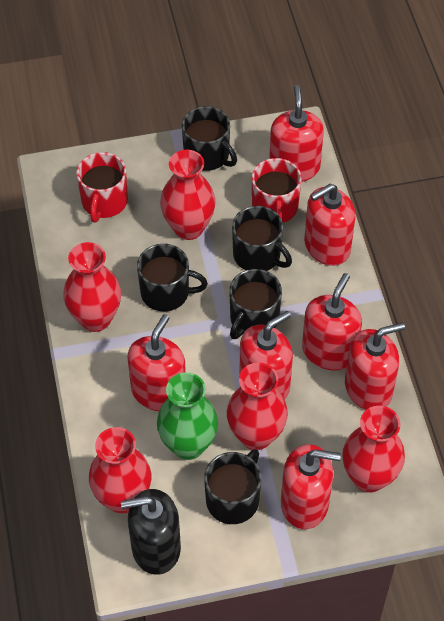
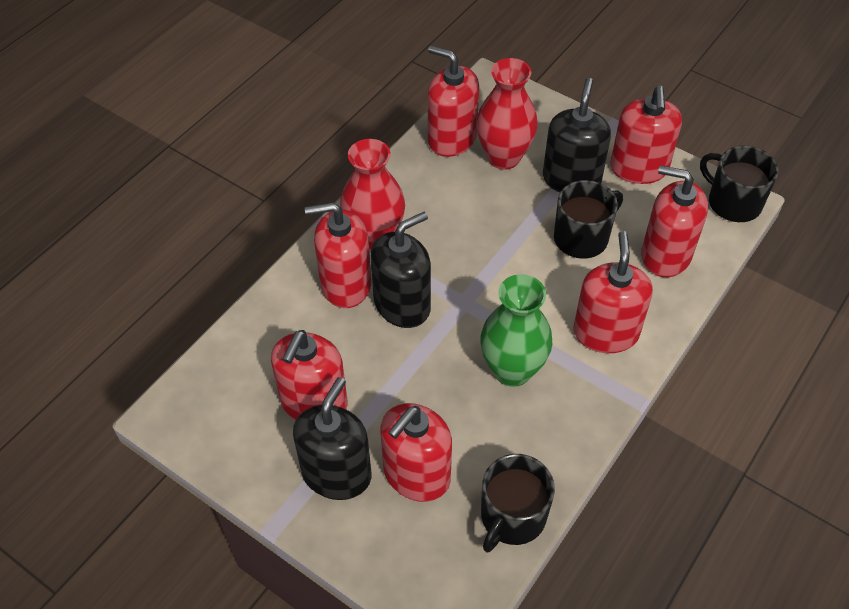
black mug: [137,244,208,311] [182,106,237,171] [204,449,262,524] [229,269,282,339] [232,206,292,271] = 5 -> [481,454,555,552] [554,180,623,259] [700,146,778,222] = 3
black soap dispenser: [121,489,181,575] = 1 -> [293,377,371,500] [370,212,431,328] [543,78,611,193] = 3
red mug: [76,152,128,222] [252,158,301,223] = 2 -> none = 0
red vase: [63,242,121,332] [89,427,151,514] [160,150,216,240] [227,363,288,450] [342,406,405,493] = 5 -> [340,139,405,251] [476,58,538,170] = 2

